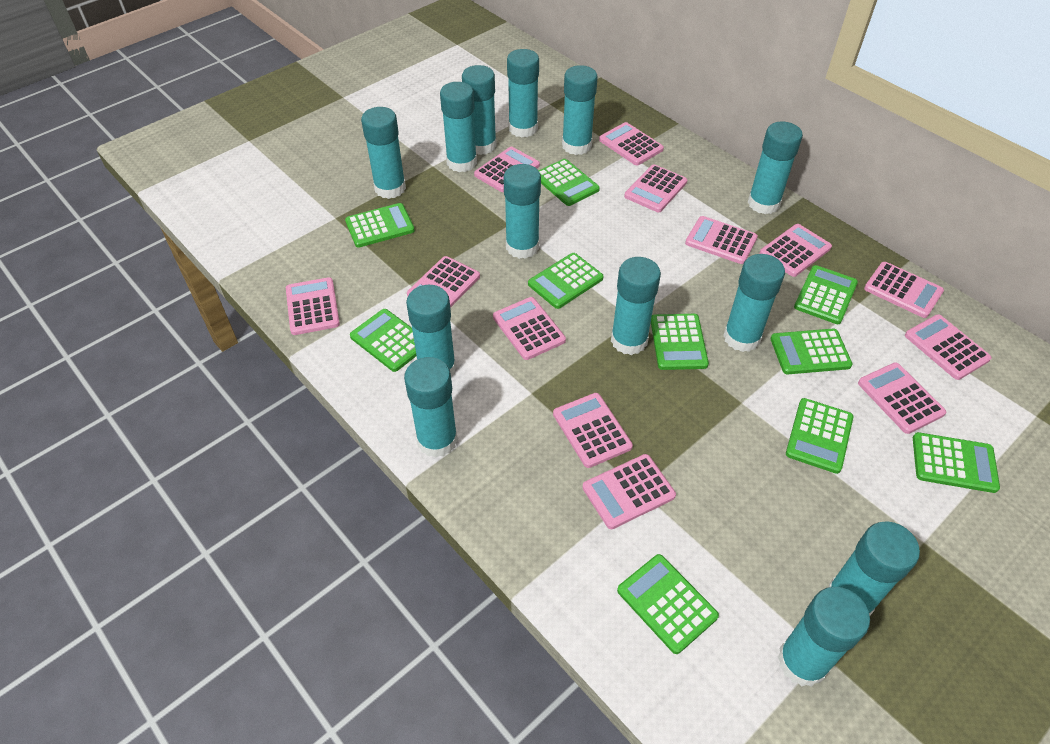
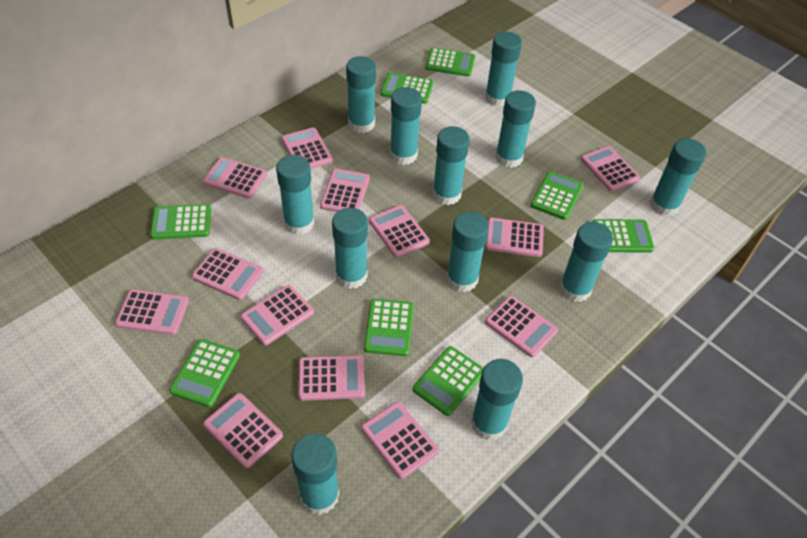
green calculator: [345,203,415,248] [350,309,417,372] [528,253,603,309] [539,159,600,206] [617,554,719,654] [651,314,709,370] [770,329,852,374] [786,398,854,474] [794,265,858,324] [913,432,1000,493] = 10 -> [150,204,211,239] [169,339,240,407] [364,299,414,356] [381,72,433,104] [413,346,483,416] [425,48,475,77] [531,171,584,220] [592,219,654,252] = 8
turquoise glue stick: [361,107,406,199] [404,357,458,458] [406,285,456,376] [440,82,477,172] [462,65,497,155] [503,164,541,259] [507,49,539,138] [562,65,598,155] [611,257,661,355] [723,254,785,352] [748,121,803,214] [778,587,870,687] [828,521,920,616] = 13 -> [276,155,315,235] [291,433,340,515] [332,208,368,289] [346,56,376,133] [390,87,422,165] [432,126,470,205] [447,211,489,292] [471,359,523,440] [485,32,522,107] [495,90,536,168] [559,222,613,302] [650,138,706,216] = 12

